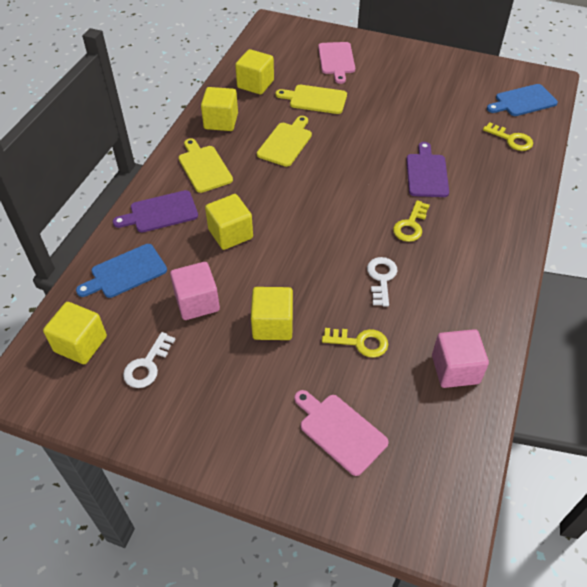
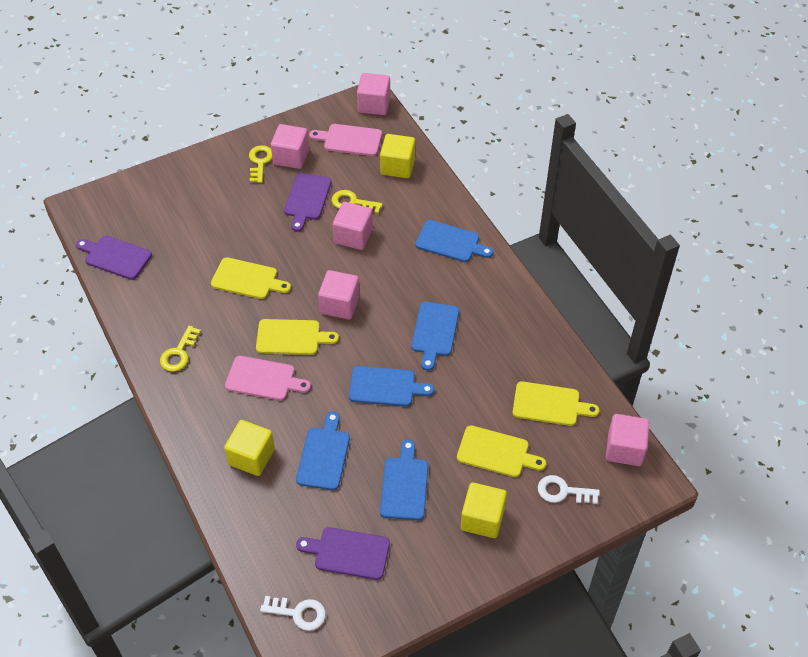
blue cutting board: [76,244,167,298] [487,84,558,116] = 2 -> [296,412,350,490] [349,366,434,406] [380,439,428,520] [411,302,459,371] [415,220,493,262] = 5
pink cube: [170,262,220,320] [432,329,489,388] = 2 -> [271,124,309,169] [318,270,360,320] [333,202,373,250] [357,73,390,115] [606,414,650,466] = 5
purple cutting board: [113,190,198,233] [406,142,449,197] = 2 -> [76,236,152,280] [284,173,332,232] [296,527,390,580] = 3
yellow cube: [43,302,107,364] [201,87,238,131] [205,194,253,250] [235,49,274,95] [251,287,293,340] = 5 -> [224,420,275,476] [380,134,415,178] [461,482,507,538] = 3
yellow cutting board: [178,138,233,193] [257,116,312,167] [276,85,347,114] = 3 -> [211,257,291,299] [256,319,339,355] [457,425,546,477] [513,381,599,426] = 4

